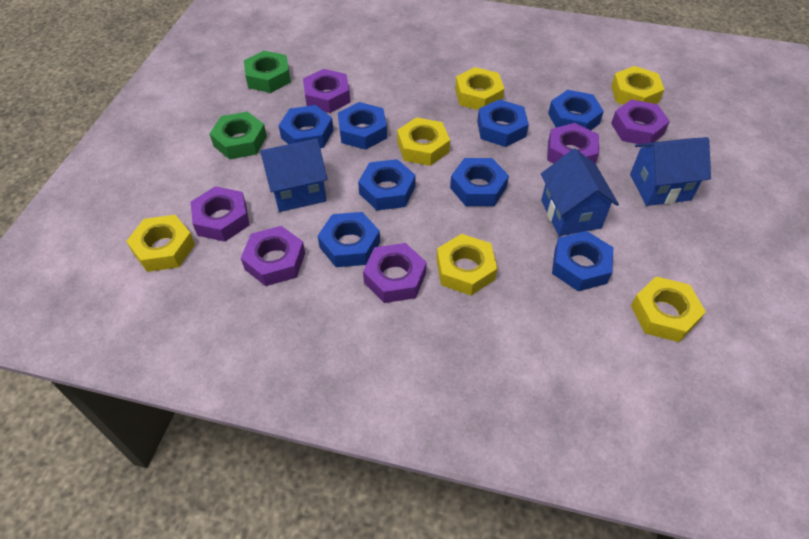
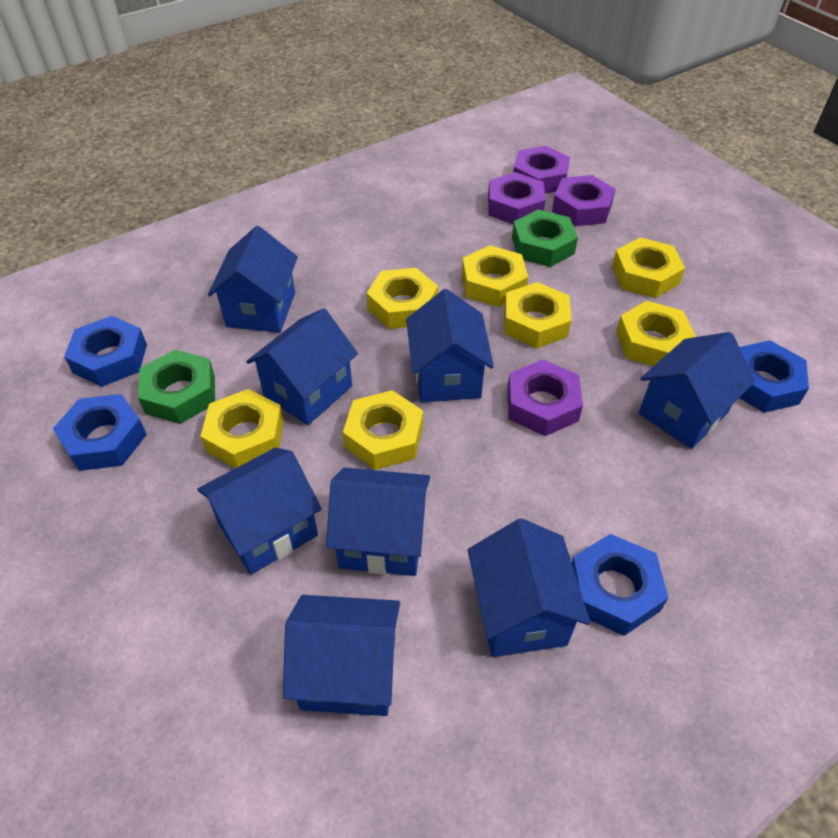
blue house: [260,139,328,212] [541,149,619,236] [630,137,711,206] = 3 -> [197,448,321,575] [208,226,298,333] [246,308,358,425] [283,595,400,716] [326,468,430,576] [406,289,494,402] [468,518,590,657] [639,332,755,449] = 8
blue nut: [278,105,334,148] [318,212,380,267] [338,102,387,150] [358,159,416,210] [450,158,509,206] [477,99,529,147] [548,90,604,130] [552,231,613,291] = 8 -> [53,394,147,471] [64,316,147,387] [572,534,668,636] [739,340,809,413] = 4
purple nut: [190,186,249,242] [241,226,305,286] [303,69,350,113] [363,243,427,303] [547,123,599,164] [611,99,670,144] = 6 -> [488,172,546,224] [507,360,583,436] [513,146,570,194] [552,175,616,226] = 4
yellow nut: [126,215,195,272] [397,117,450,166] [436,234,497,295] [455,67,504,110] [611,66,664,105] [631,276,706,342] = 6 -> [200,389,284,468] [343,390,423,470] [367,268,438,329] [462,245,528,307] [504,282,572,349] [612,237,685,298] [616,301,696,366] = 7

